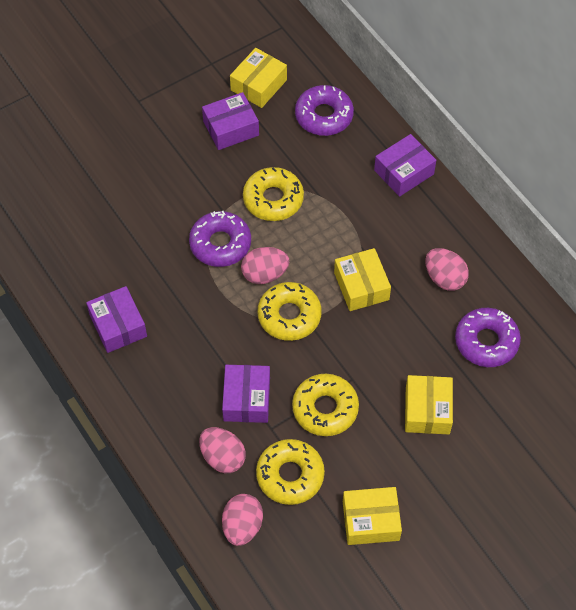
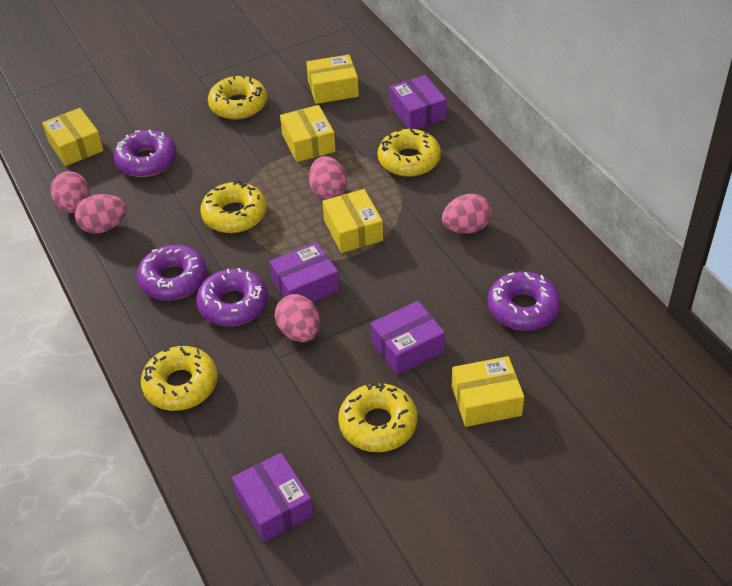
pink egg: [199,427,246,473] [222,494,263,546] [241,247,289,284] [425,248,469,291] = 4 -> [51,171,90,213] [75,194,127,234] [275,294,320,342] [309,156,347,200] [442,194,492,234] = 5
purple donut: [189,211,251,267] [295,85,354,136] [455,308,521,367] = 3 -> [113,130,177,177] [137,245,207,301] [196,268,268,327] [488,271,561,331] = 4
yellow box: [230,48,287,108] [334,248,391,311] [343,487,402,545] [405,375,453,434] = 4 -> [42,108,104,166] [280,105,336,162] [306,54,359,104] [322,189,383,253] [452,356,524,427] = 5
yellow donut: [243,167,304,221] [256,439,325,505] [257,282,322,341] [292,374,359,436] = 4 -> [141,346,218,411] [200,180,267,233] [208,75,267,120] [338,382,418,452] [377,129,441,177] = 5

